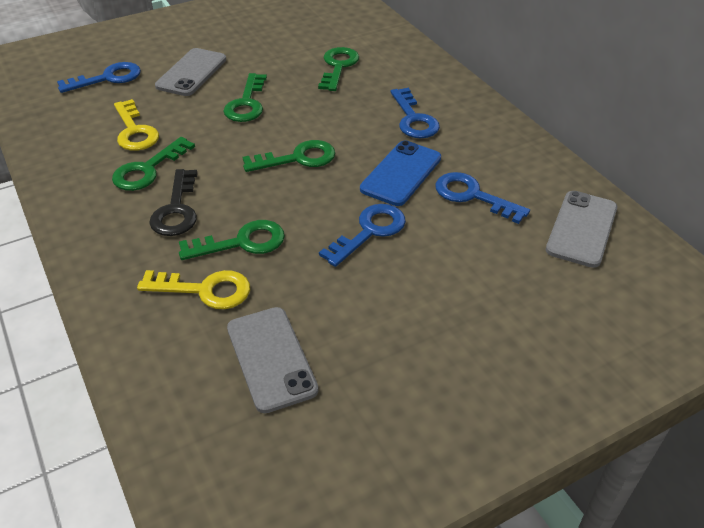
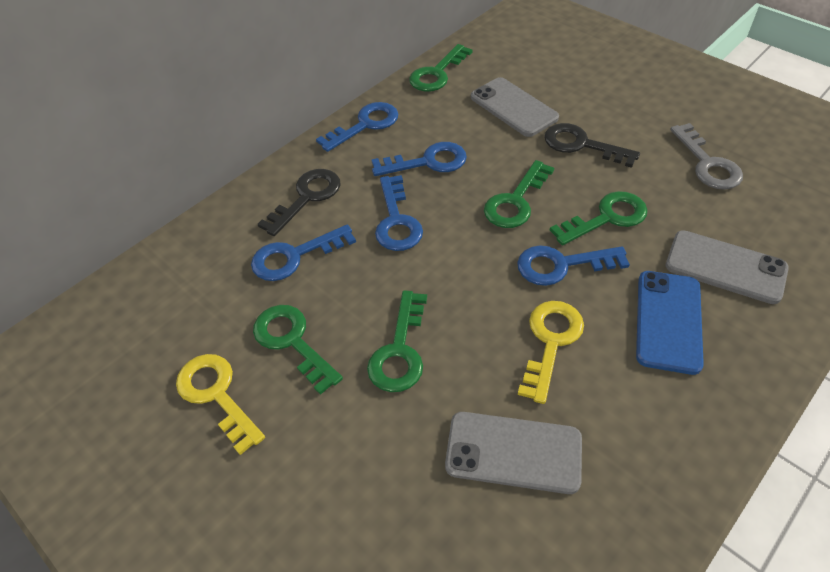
black key: [149,169,197,236] = 1 -> [258,169,341,236] [544,123,640,168] = 2
blue key: [57,62,141,93] [319,204,406,267] [391,88,440,138] [435,172,530,224] = 4 -> [251,224,356,281] [316,102,398,152] [372,142,467,176] [375,175,423,251] [517,246,630,286] = 5
grey key: none = 0 -> [670,123,743,190] = 1

